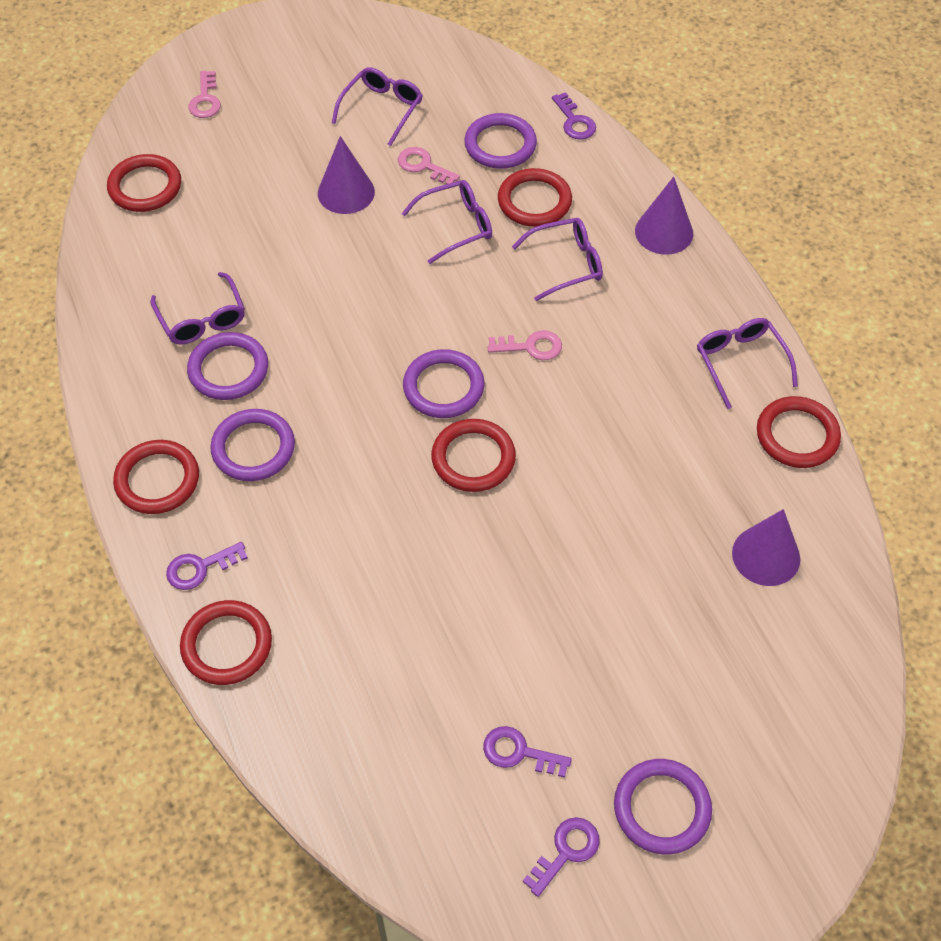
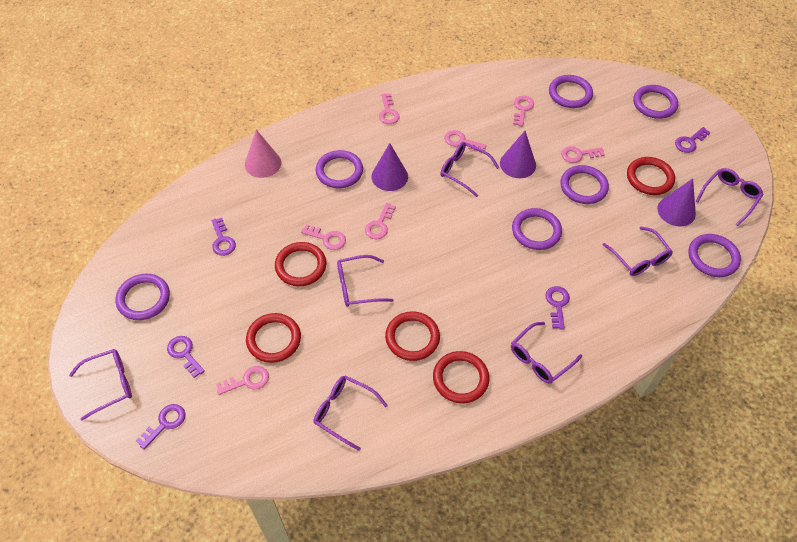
pink cone: none = 0 -> [245,130,281,178] = 1
pink key: [188,71,221,118] [398,147,460,184] [488,330,562,360] = 3 -> [216,366,269,395] [301,224,346,250] [365,203,396,239] [379,93,400,124] [444,130,486,153] [513,96,534,126] [561,146,605,163] = 7
purple glasses: [151,272,245,344] [332,67,423,146] [401,180,492,264] [512,218,603,301] [697,318,798,409] = 5 -> [69,349,132,420] [314,375,388,451] [337,255,394,307] [440,142,500,197] [511,322,582,384] [602,227,673,276] [696,168,763,226] = 7
purple key: [166,542,248,590] [483,726,572,778] [523,817,600,897] [552,92,596,139] = 4 -> [136,404,186,450] [167,336,205,378] [211,218,236,256] [545,286,570,330] [675,127,711,153] = 5
purple ring: [187,332,268,400] [210,409,295,481] [403,349,485,418] [464,113,537,169] [614,759,712,855] = 5 -> [116,274,170,320] [316,150,363,188] [512,208,562,250] [549,75,593,108] [560,165,609,204] [633,85,678,119] [689,234,741,277] = 7
red ring: [107,154,181,212] [113,440,199,514] [180,600,272,685] [431,419,516,492] [498,168,572,227] [757,396,841,468] = 6 -> [246,313,301,363] [275,242,326,286] [385,311,440,361] [433,351,489,403] [627,157,675,195] = 5

